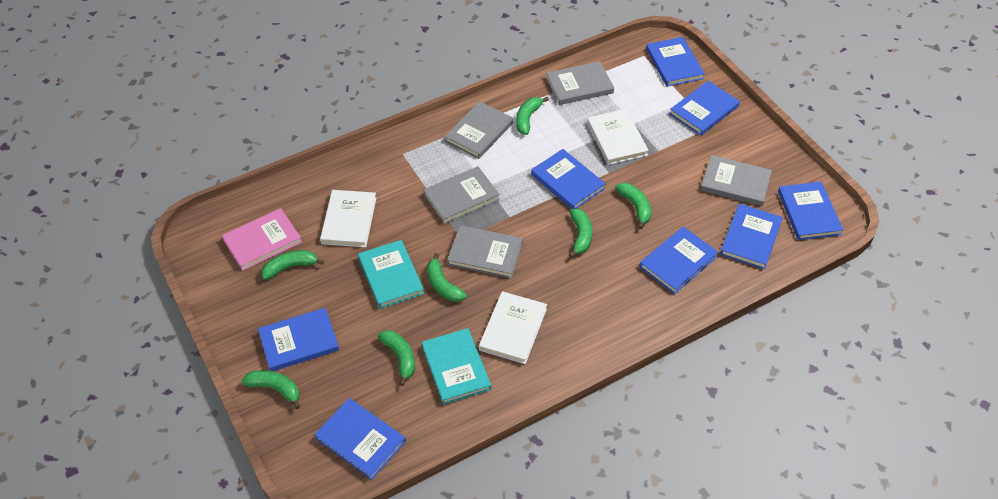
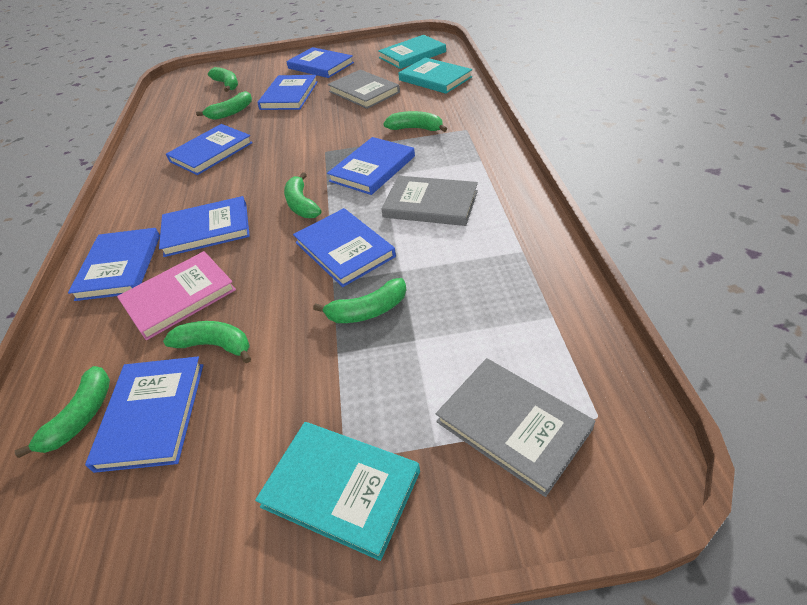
grey book: [423,166,500,224] [445,101,513,159] [447,225,523,278] [546,61,614,105] [701,155,772,206] = 5 -> [328,70,400,109] [381,176,478,226] [436,358,595,497] = 3
turquoise book: [358,240,424,309] [422,328,491,405] = 2 -> [255,422,420,561] [378,35,446,69] [398,57,472,94] = 3
white book: [320,190,376,247] [479,291,547,364] [587,109,649,165] = 3 -> none = 0

